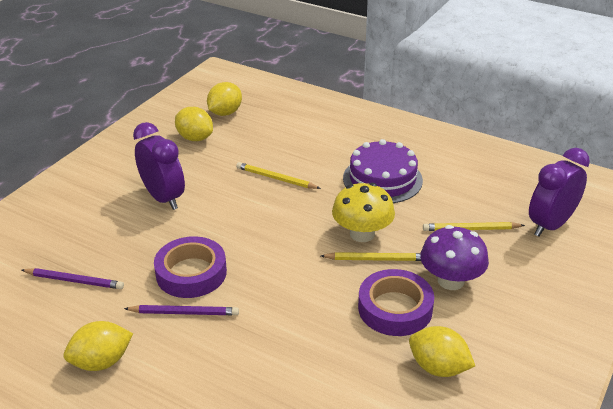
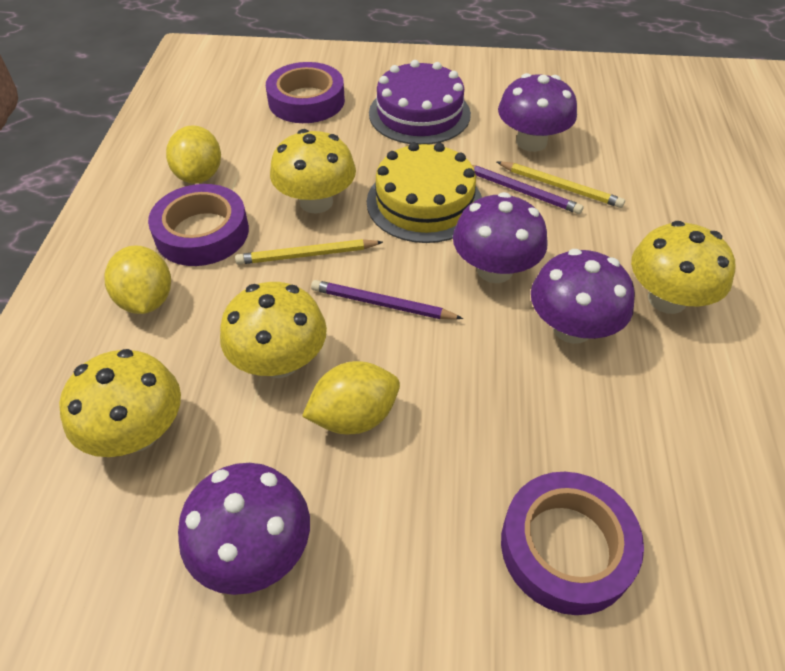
purple clock: [133,122,185,210] [529,148,590,236] = 2 -> none = 0
purple mushroom: [420,225,489,290] = 1 -> [178,463,310,595] [453,192,548,283] [498,73,577,152] [531,249,635,344] = 4
purple tape: [154,236,227,298] [358,269,434,336] = 2 -> [148,184,249,266] [266,62,345,123] [501,472,644,615] = 3
yellow cake: none = 0 -> [367,142,482,243] = 1
yellow lemon: [64,321,133,371] [175,107,213,141] [207,82,242,116] [409,326,475,377] = 4 -> [104,245,171,314] [166,125,221,184] [302,361,400,434] = 3
yellow mushroom: [332,183,395,242] = 1 -> [59,349,181,457] [220,282,327,378] [270,129,356,214] [631,221,735,314] = 4
yellow pencil: [236,162,321,189] [321,252,421,261] [423,222,525,231] = 3 -> [235,239,383,265] [497,161,625,208] = 2

